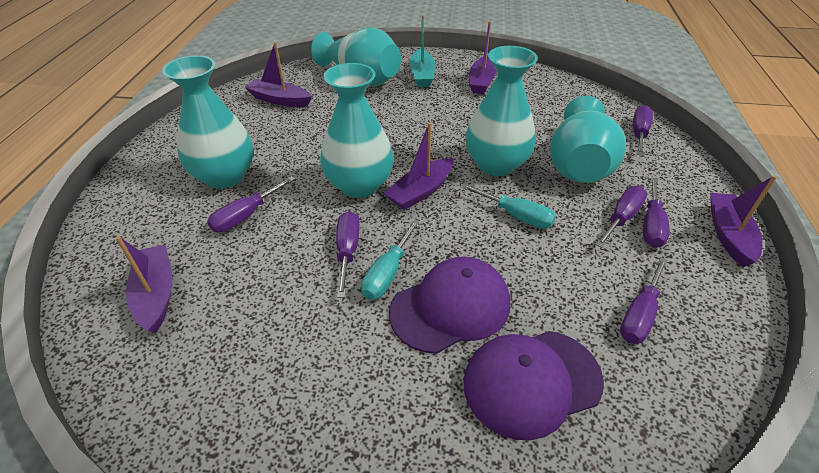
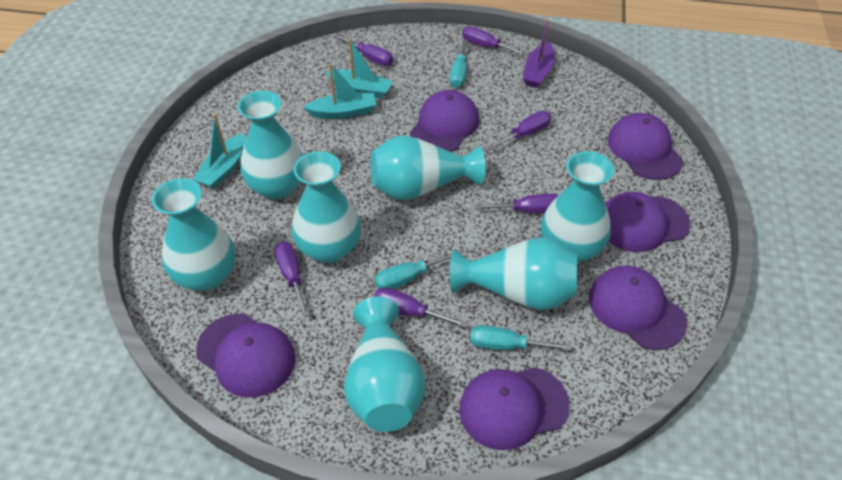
purple boat: [116,236,173,333] [245,42,312,107] [384,122,454,210] [469,21,497,94] [710,175,777,267] = 5 -> [523,18,555,88] = 1
purple cap: [389,257,510,354] [463,331,604,440] = 2 -> [196,314,295,398] [410,90,479,152] [459,367,569,450] [589,266,687,350] [606,192,690,252] [607,113,683,180] = 6
turquoise boat: [409,15,436,87] = 1 -> [192,114,245,189] [303,63,376,119] [326,38,393,99] = 3
turquoise screwdriver: [361,219,420,300] [461,183,556,229] = 2 -> [374,250,462,289] [450,39,467,88] [470,325,571,351] = 3
turquoise vase: [162,55,254,189] [311,27,401,87] [320,63,394,198] [466,46,538,176] [550,96,626,183] = 5 -> [152,178,236,291] [238,91,303,199] [291,151,361,263] [344,297,425,432] [370,135,485,200] [450,237,577,310] [541,151,614,263] = 7

